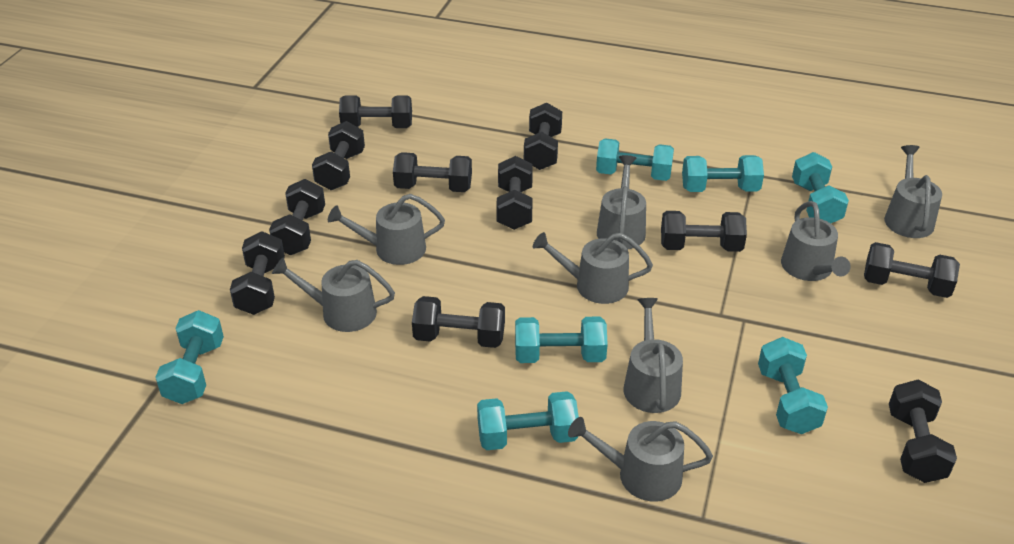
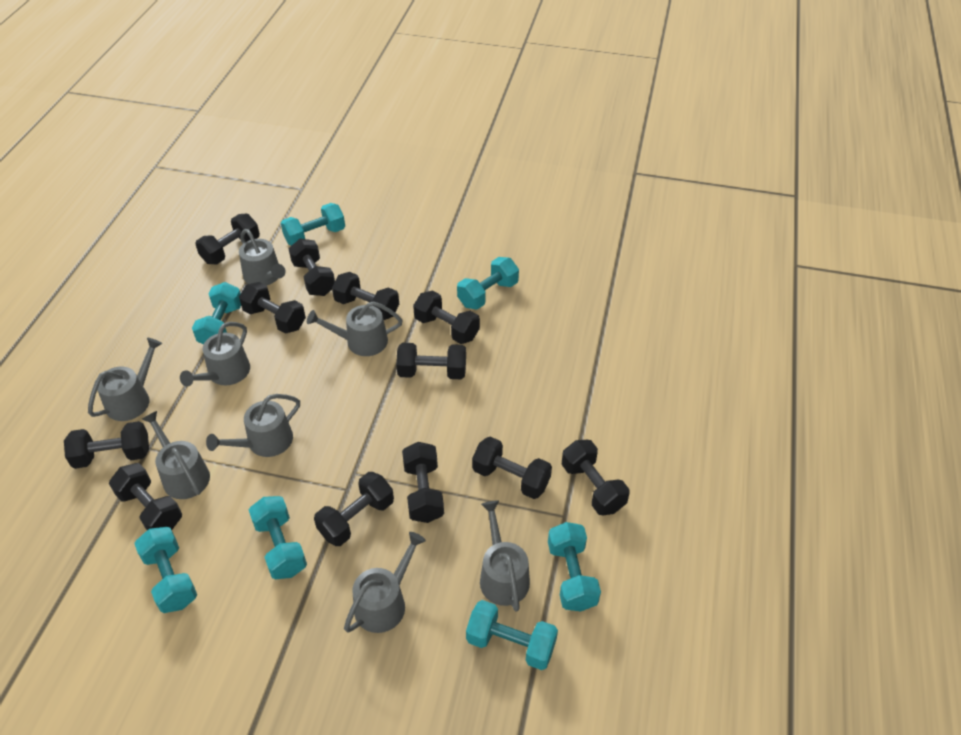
black dumbbell: [230,231,285,315] [269,179,325,255] [312,121,365,190] [339,96,412,128] [393,152,472,192] [412,296,505,348] [496,156,533,230] [524,103,562,170] [661,211,747,252] [864,242,960,298] [889,380,957,483] = 11 -> [64,421,149,469] [109,463,182,530] [195,214,260,264] [239,282,306,334] [289,239,335,296] [314,472,394,546] [332,272,399,320] [396,343,466,379] [402,442,444,523] [413,291,480,344] [472,437,552,499] [562,440,630,515] = 12

